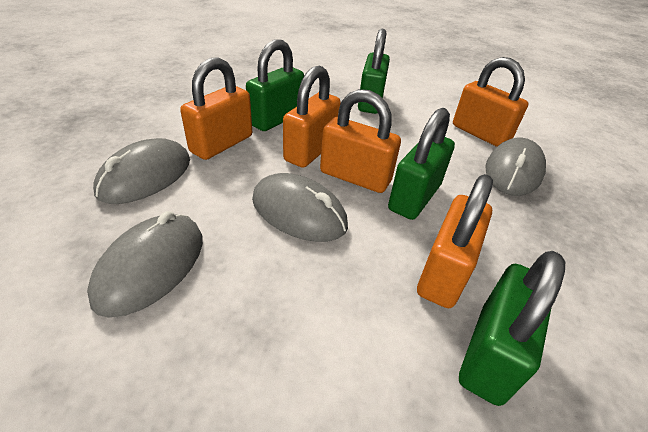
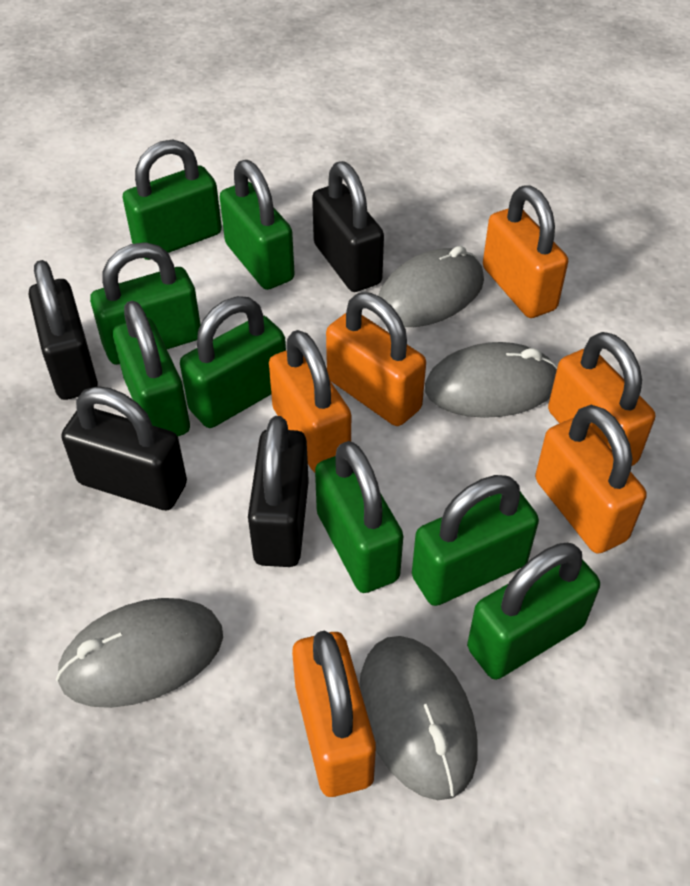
black padlock: none = 0 -> [29,260,98,400] [61,386,187,510] [248,416,309,567] [312,161,384,292] = 4
green padlock: [246,39,304,131] [358,29,390,114] [388,108,455,220] [459,251,565,406] = 4 -> [90,242,201,365] [113,301,190,437] [123,140,222,260] [180,296,286,428] [220,160,295,290] [315,441,403,593] [412,475,539,606] [467,543,600,680] = 8
orange padlock: [180,57,252,160] [283,66,341,168] [320,89,401,193] [417,174,493,308] [453,57,528,147] = 5 -> [269,330,351,472] [292,631,376,797] [326,292,426,426] [483,186,568,318] [535,405,647,554] [548,332,655,466] = 6

